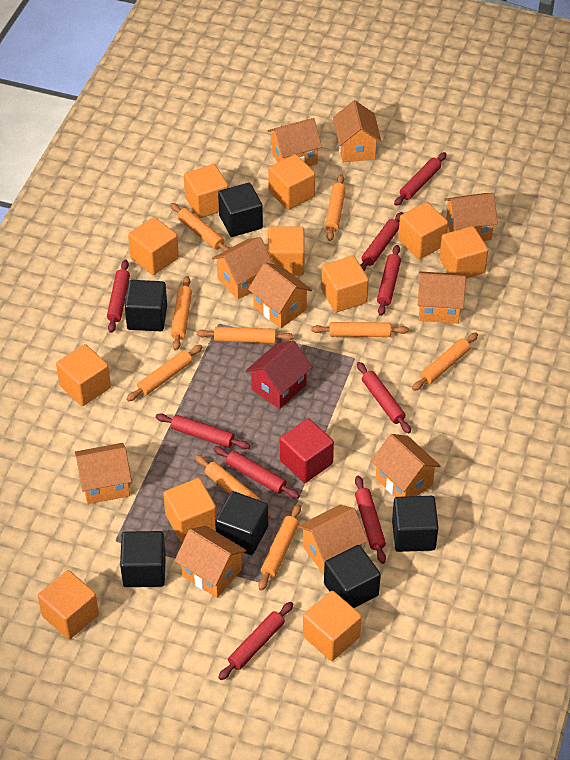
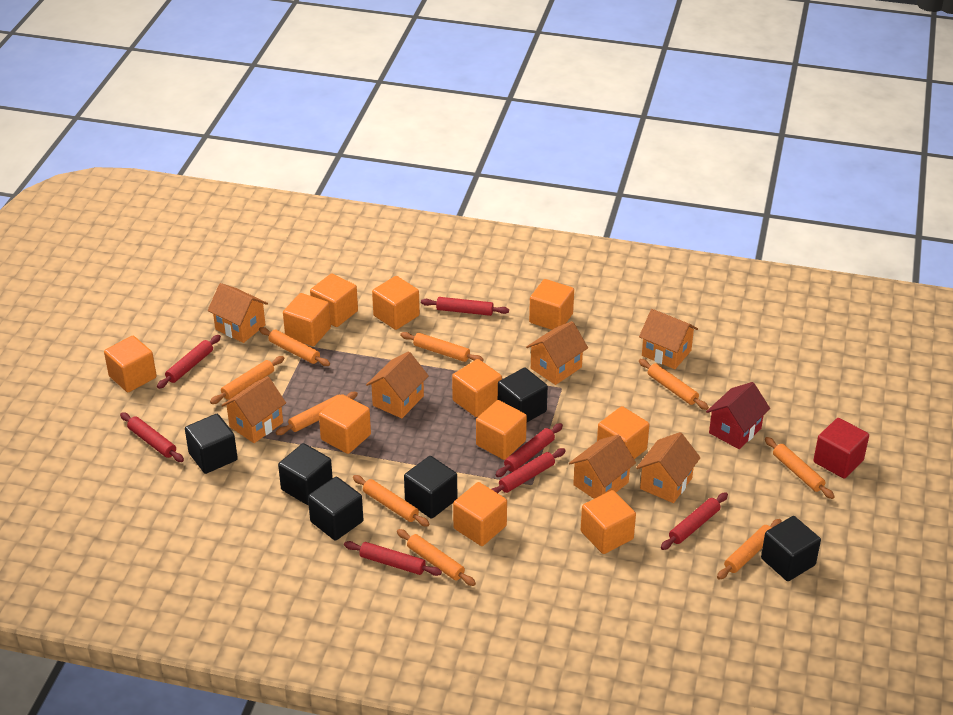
orange house: [75,443,132,504] [175,526,247,598] [212,237,273,300] [248,262,312,328] [267,118,322,166] [298,505,368,575] [333,100,381,162] [371,434,441,497] [418,271,466,323] [444,193,498,241] = 10 -> [208,283,268,343] [221,376,286,443] [366,351,429,418] [526,321,588,385] [569,435,636,499] [636,432,701,503] [639,309,698,369] = 7
red rolling pin: [107,260,130,333] [156,413,250,449] [214,446,300,499] [218,602,293,680] [355,476,386,564] [357,362,411,434] [360,212,404,271] [377,245,401,316] [394,152,447,206] = 9 -> [120,412,184,462] [157,335,221,389] [344,541,442,576] [421,297,509,316] [491,448,566,493] [495,423,563,477] [661,492,728,550] = 7

